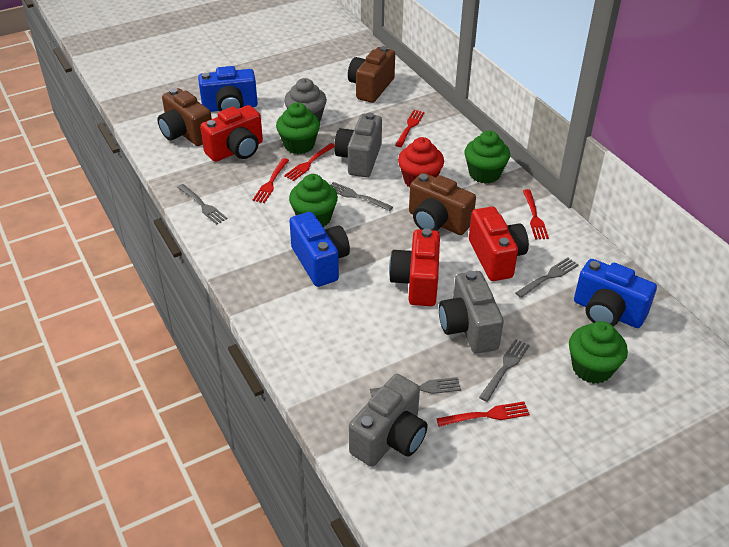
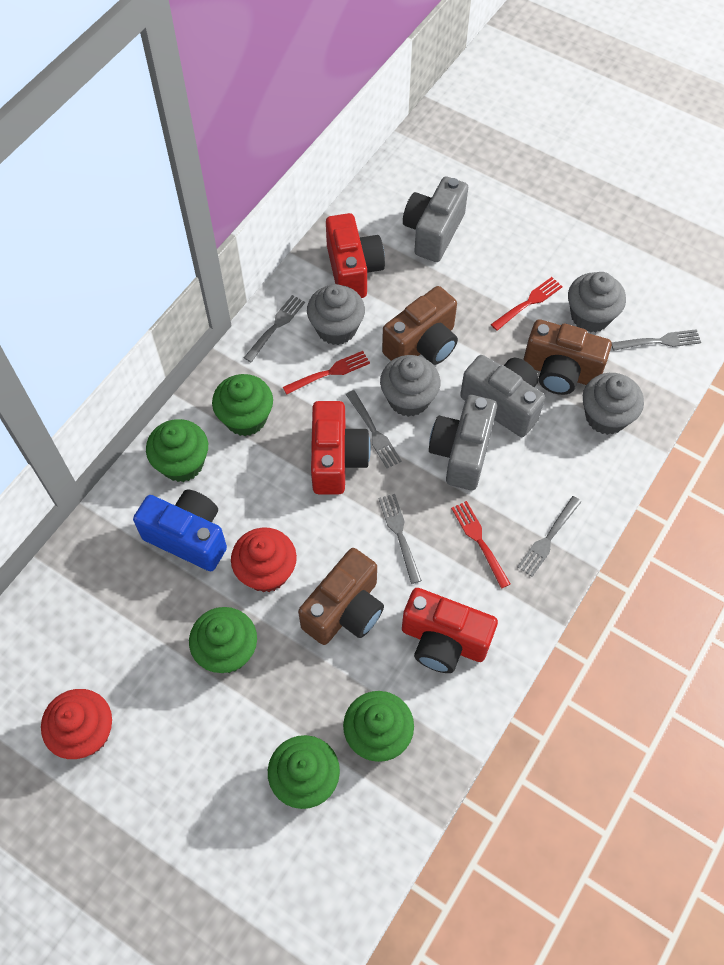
blue camera: [198,66,258,112] [289,212,350,287] [574,259,657,328] = 3 -> [133,489,227,571] = 1
green cupcake: [276,102,320,154] [289,174,338,227] [464,130,510,184] [569,321,628,384] = 4 -> [146,419,208,482] [189,607,257,673] [212,374,273,436] [268,735,340,809] [343,691,414,762] = 5
grey cupcake: [284,78,327,122] = 1 -> [307,284,365,345] [380,355,440,417] [568,272,626,332] [583,373,644,435] = 4
red cupcake: [398,137,444,187] = 1 -> [41,689,112,759] [231,527,297,592] = 2
red fork: [253,158,289,203] [284,143,334,181] [395,110,425,147] [436,401,530,427] [523,189,549,240] = 5 -> [283,351,370,395] [451,501,511,589] [491,277,563,331] = 3

